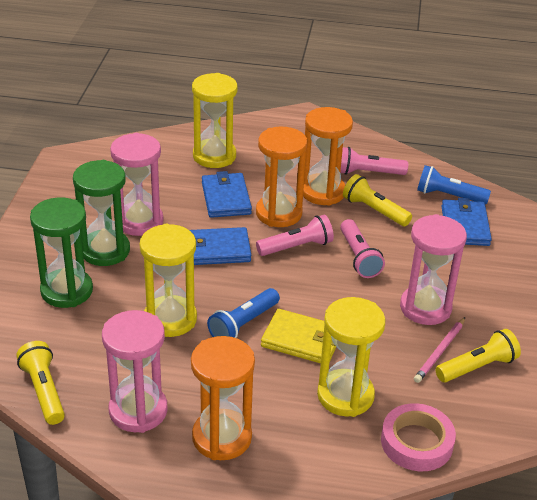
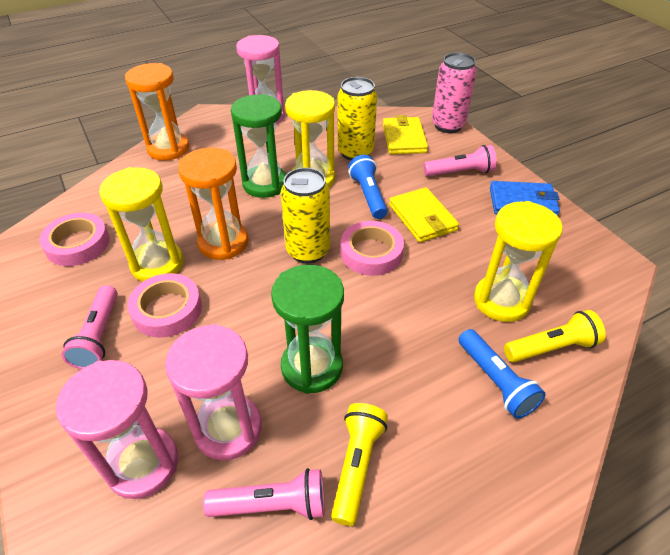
blue wallet: [189,227,251,265] [202,171,252,218] [442,198,492,246] = 3 -> [490,181,560,216] = 1
orange hourglass: [191,336,255,460] [256,127,307,227] [303,107,353,206] = 3 -> [125,63,189,161] [178,148,248,260] = 2
pink can: none = 0 -> [432,53,477,133] = 1
pink pencil: [414,317,465,383] = 1 -> none = 0
pink tape: [381,403,456,471] = 1 -> [39,213,110,266] [127,273,202,338] [341,221,404,276] = 3
yellow can: none = 0 -> [281,168,330,264] [337,77,377,161] = 2
yellow flashlight: [16,341,65,425] [343,174,412,226] [435,329,521,382] = 3 -> [331,403,388,526] [504,310,606,362] = 2
yellow wallet: [261,309,336,364] = 1 -> [383,115,428,154] [389,187,459,242] = 2

